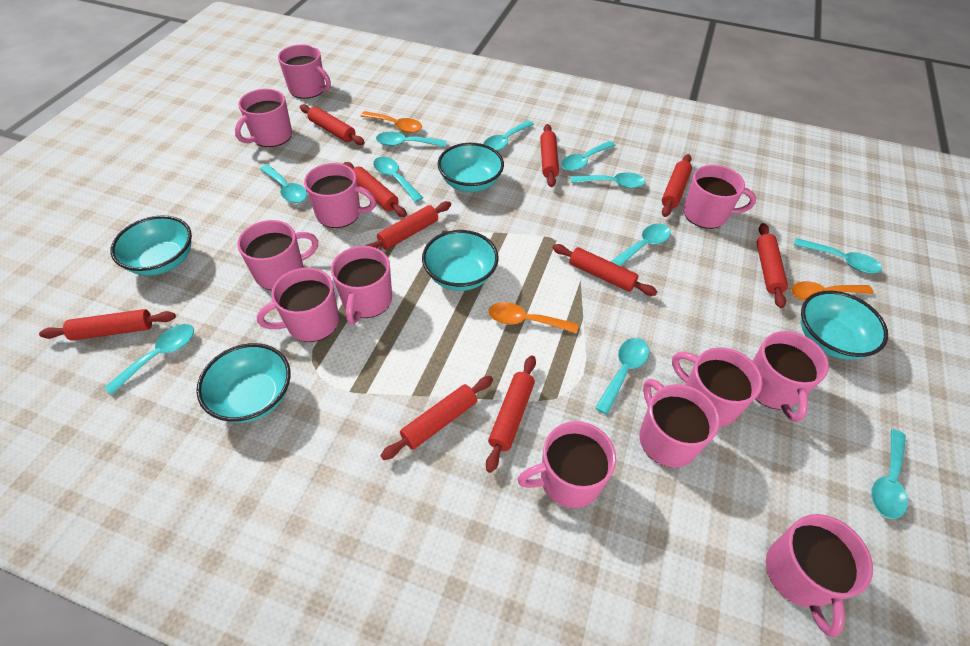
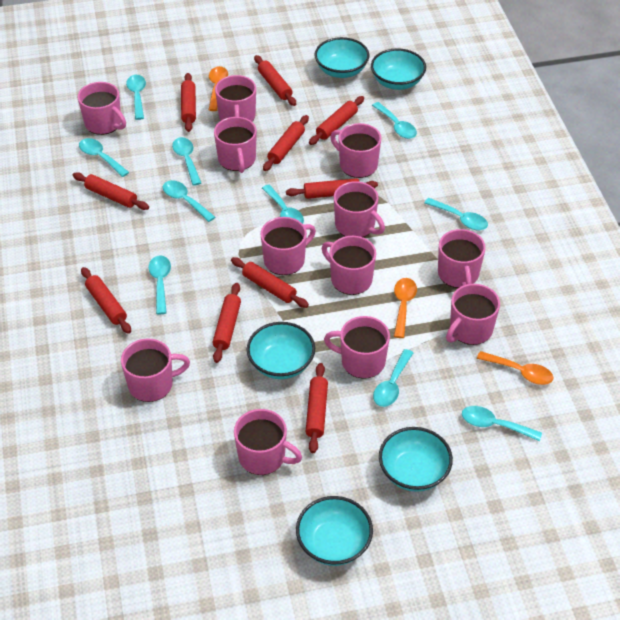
turquoise spoon: [104,324,194,395] [260,164,307,203] [373,157,423,202] [376,132,447,147] [483,120,534,151] [561,141,616,171] [571,172,646,188] [595,338,649,415] [610,224,671,266] [794,238,882,274] [871,429,908,519] = 11 -> [79,138,129,177] [126,75,146,120] [148,255,171,314] [163,180,215,222] [172,137,201,186] [262,185,304,224] [372,102,417,139] [373,349,413,407] [425,198,488,230] [462,406,542,441] = 10

